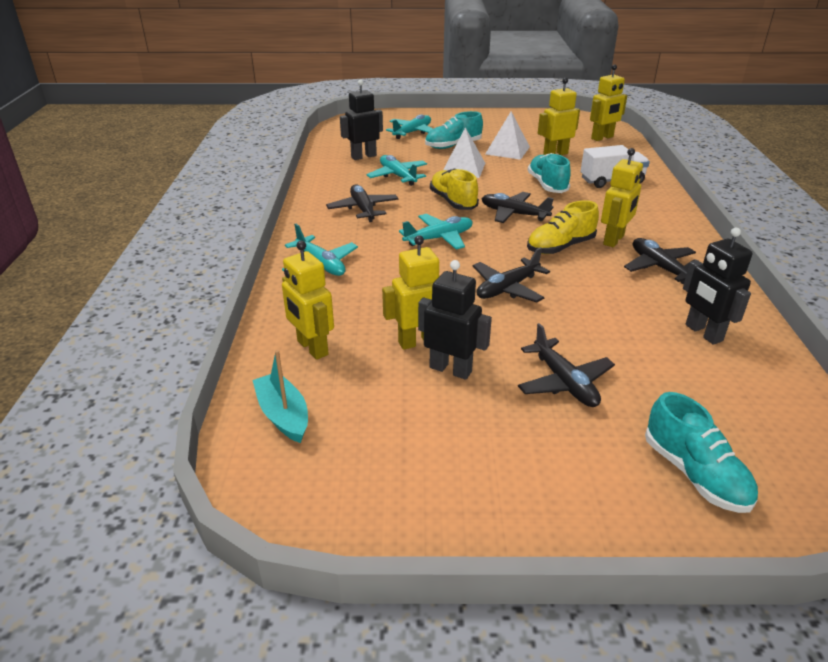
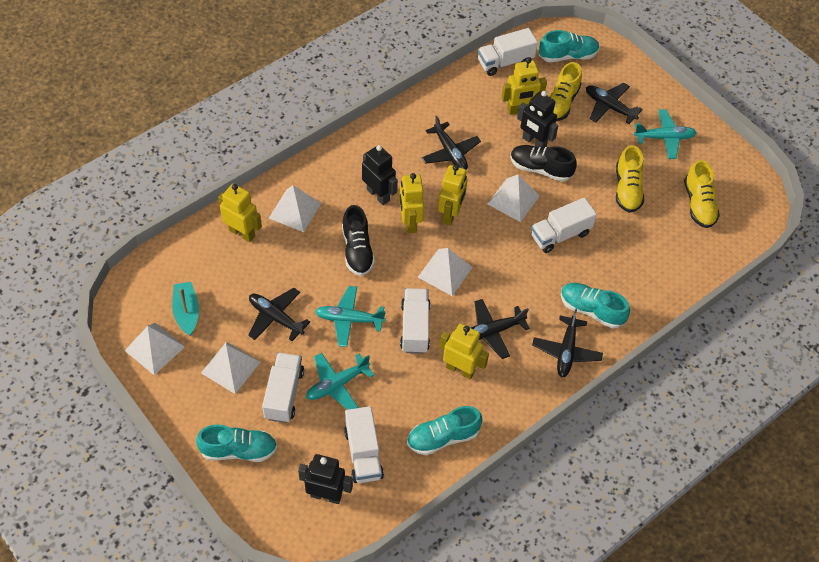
black shoe: none = 0 -> [342,205,375,276] [510,145,577,182] = 2
turquoise plane: [282,224,358,276] [366,155,427,186] [386,114,433,139] [399,214,473,250] = 4 -> [306,353,374,410] [315,286,386,347] [634,110,697,159] = 3
turquoise shoe: [425,111,483,149] [528,153,571,193] [645,392,758,513] = 3 -> [196,425,277,462] [407,406,482,455] [539,30,600,62] [561,283,630,329] = 4
white pyramid: [443,127,485,178] [486,112,530,160] = 2 -> [125,323,185,375] [201,342,260,394] [269,185,321,232] [418,248,473,296] [487,175,540,222] = 5
white truck: [581,145,650,188] = 1 -> [262,352,304,423] [344,406,384,483] [400,288,431,354] [478,28,538,76] [531,197,597,253] = 5
yellow shoe: [430,169,479,210] [527,200,599,254] = 2 -> [549,62,582,121] [616,145,644,213] [684,160,720,228] = 3

